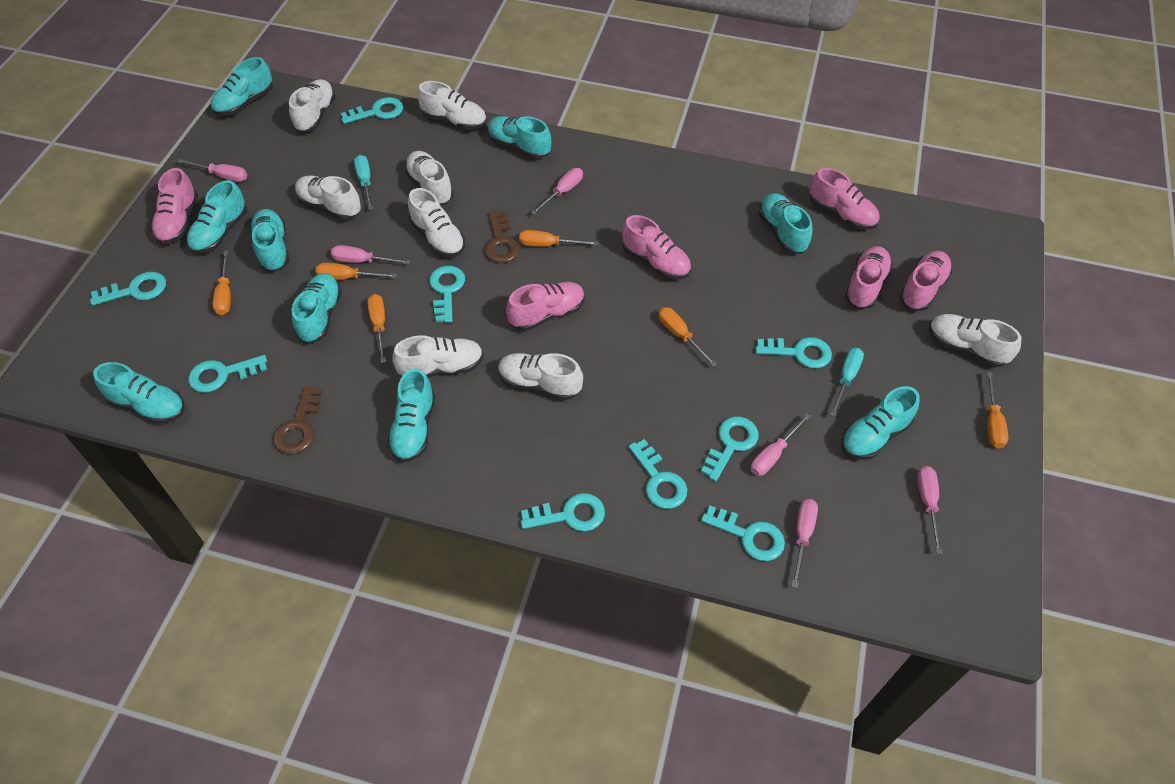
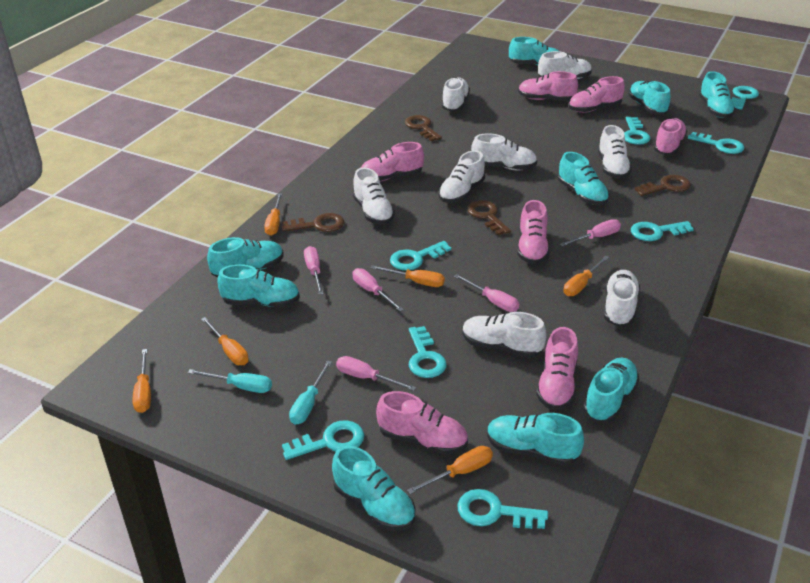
brown key: [273,386,322,454] [484,211,520,263] = 2 -> [282,213,344,232] [405,115,442,141] [467,200,511,235] [635,175,691,196] = 4
pink screwdriver: [177,159,247,182] [331,245,410,264] [531,168,583,215] [751,413,810,476] [792,499,818,588] [917,466,943,554] = 6 -> [304,246,324,295] [336,356,416,391] [353,268,404,312] [454,274,519,312] [560,219,621,246] = 5
pink shoe: [151,168,198,245] [506,282,585,331] [622,215,691,279] [810,168,880,230] [845,246,892,308] [899,251,952,311] = 6 -> [361,142,424,181] [376,391,468,455] [517,200,550,264] [518,71,578,101] [536,327,578,410] [569,76,625,113] [654,118,687,155] = 7
turquoise key: [90,272,166,306] [188,355,267,393] [341,97,403,124] [429,266,465,323] [521,493,605,531] [628,439,687,509] [701,417,759,481] [701,506,785,561] [755,337,832,368] = 9 -> [282,420,364,460] [390,241,451,271] [408,326,447,378] [457,489,548,529] [624,117,650,145] [631,221,694,241] [688,132,744,154] [732,86,759,110] = 8

